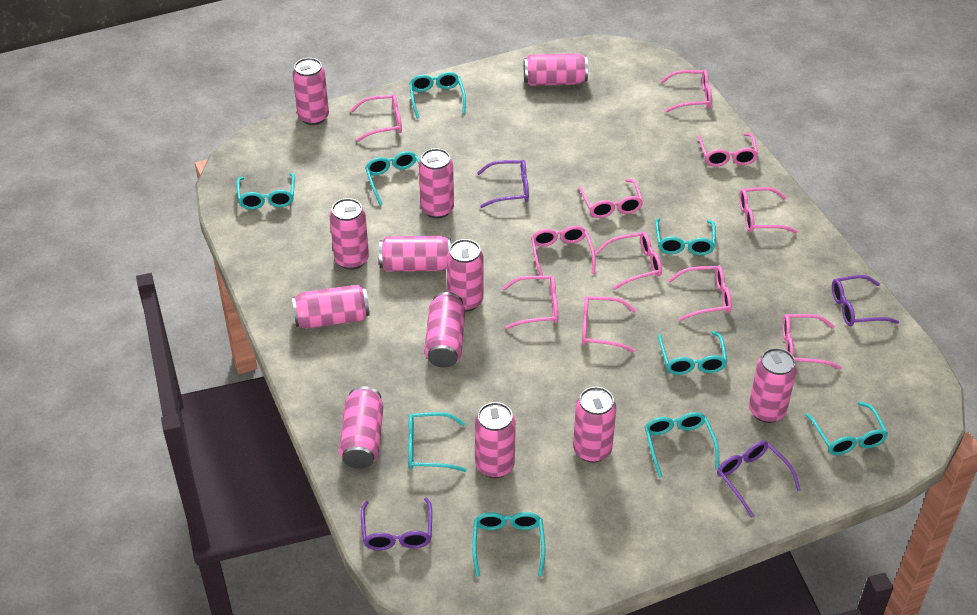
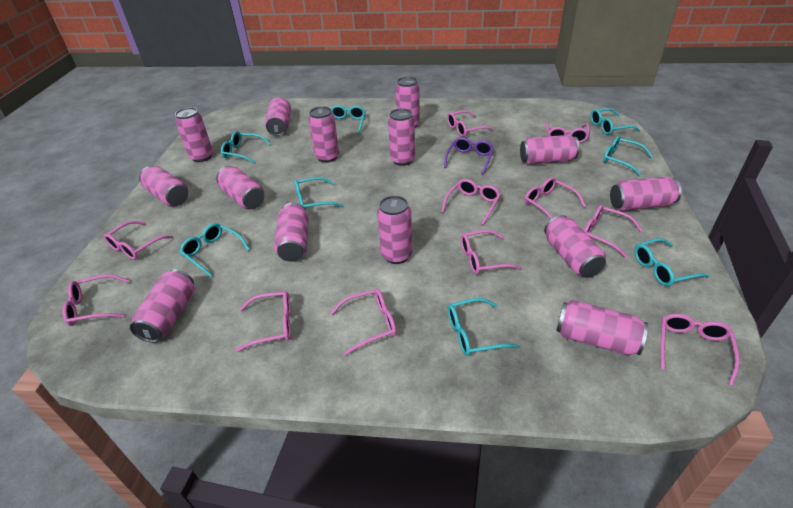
pink can: [292,285,370,329] [293,58,329,125] [330,198,369,270] [339,386,384,469] [379,236,451,272] [419,148,454,219] [424,292,465,368] [447,239,484,312] [475,402,516,478] [524,53,588,86] [573,387,616,462] [749,348,797,423] = 12 -> [130,270,195,343] [139,166,188,207] [175,107,213,162] [216,166,264,209] [265,97,291,136] [274,203,309,262] [308,106,339,163] [377,196,412,264] [388,108,415,166] [395,77,420,128] [520,135,579,164] [544,215,606,278] [556,300,648,355] [610,177,682,211] = 14
purple glasses: [361,497,432,550] [477,160,529,208] [717,441,801,517] [832,275,899,326] = 4 -> [444,137,494,174] = 1
turquoise glasses: [236,173,295,210] [365,151,420,205] [408,412,467,472] [409,72,466,119] [472,512,545,577] [644,412,719,478] [655,218,716,255] [658,331,727,375] [806,402,888,455] = 9 -> [179,223,250,277] [221,131,271,164] [295,177,343,208] [331,105,366,134] [448,298,519,356] [590,108,640,135] [603,136,653,176] [634,238,709,286] = 8

